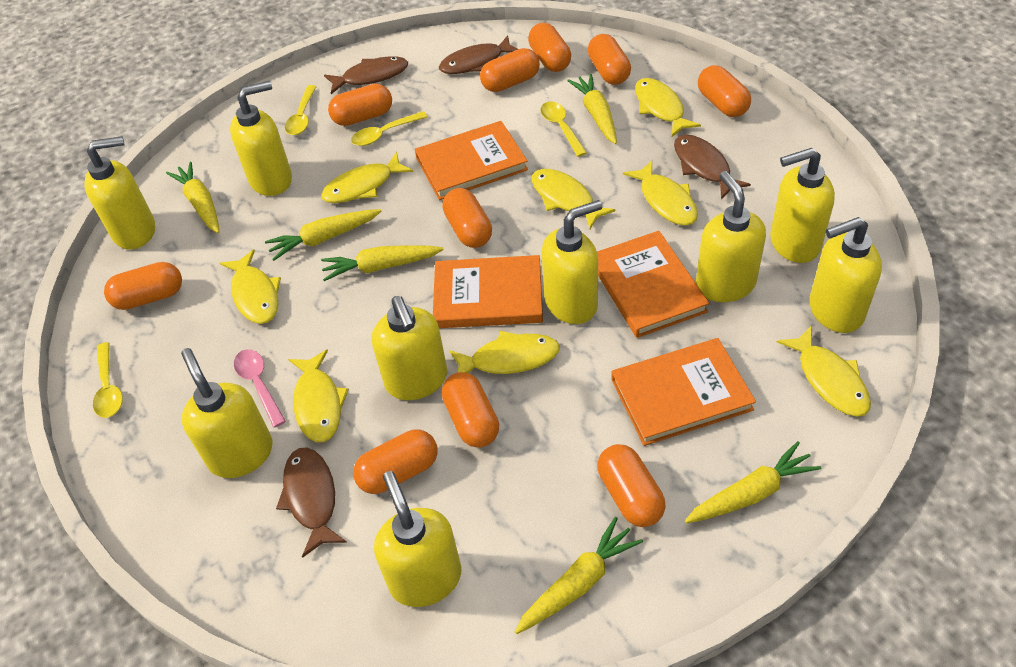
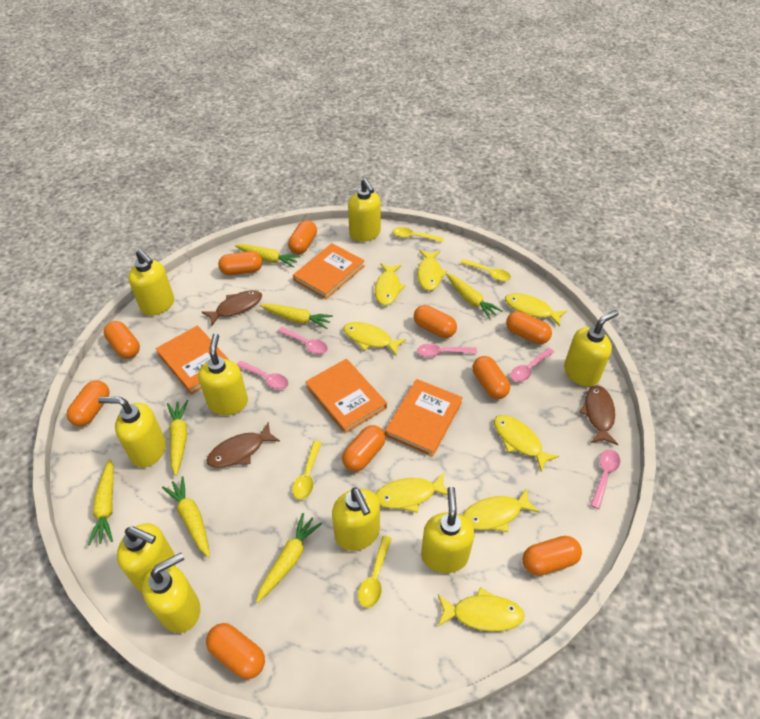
brown fish: [276,448,347,558] [324,56,408,94] [439,35,518,74] [674,134,751,199] = 4 -> [202,290,262,326] [206,422,280,468] [579,385,618,445] = 3
pink spoon: [234,349,286,428] = 1 -> [237,361,288,390] [277,327,328,354] [417,344,477,357] [510,348,554,382] [590,449,620,509] = 5
yellow carrot: [166,162,220,233] [265,209,381,261] [321,245,444,281] [515,517,643,634] [567,74,617,144] [685,441,821,524] = 6 -> [88,459,114,546] [162,476,210,557] [167,400,188,476] [235,244,301,268] [256,513,322,603] [260,304,333,329] [446,273,502,320] = 7

